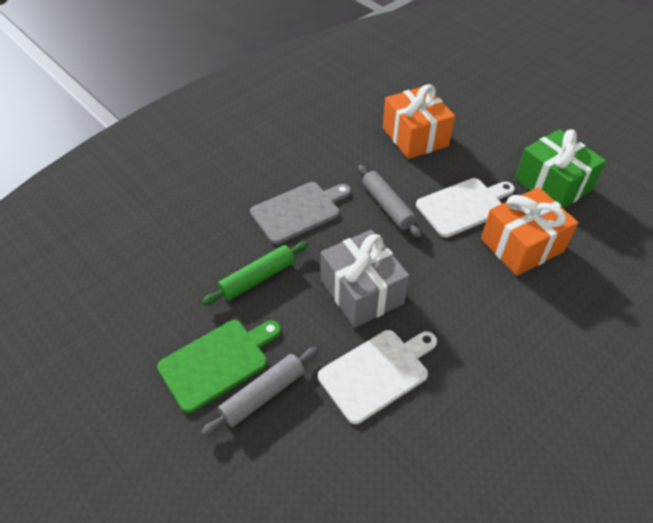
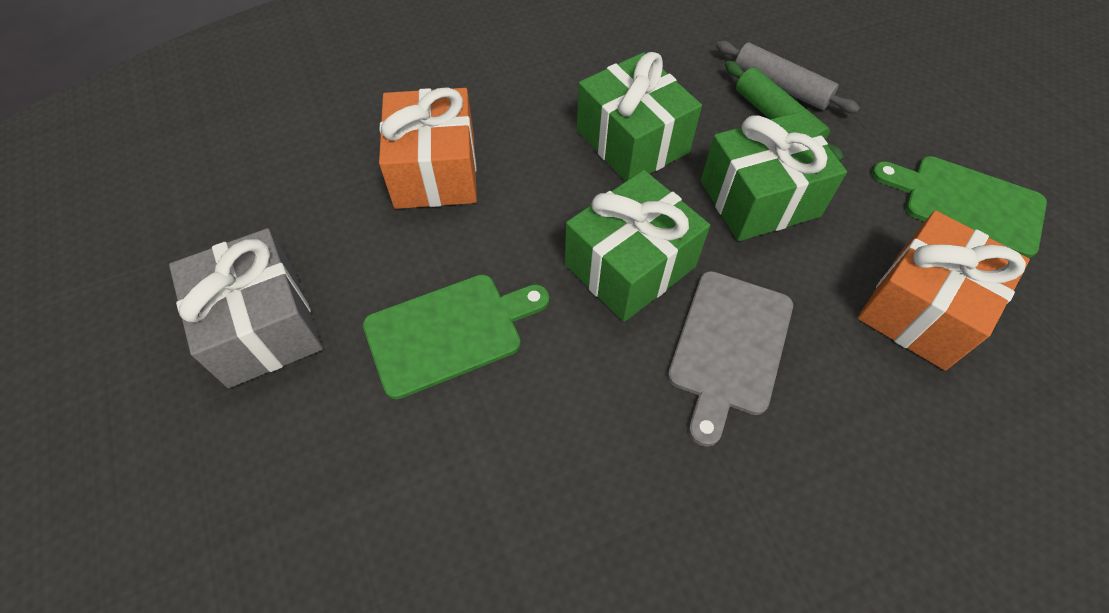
green cutting board: [157,320,281,413] = 1 -> [363,274,549,399] [872,156,1047,258] = 2
green gift: [515,129,606,209] = 1 -> [565,170,710,322] [577,52,702,182] [701,112,847,241] = 3
grey rolling pin: [201,347,319,436] [358,165,422,238] = 2 -> [716,41,860,113] = 1
white cutting board: [318,330,437,424] [416,178,515,238] = 2 -> none = 0

